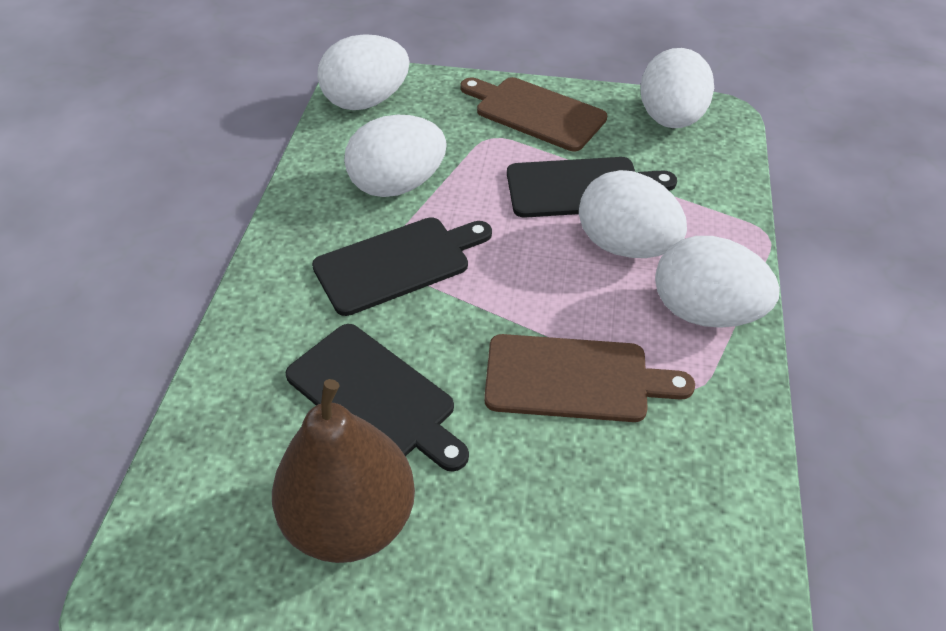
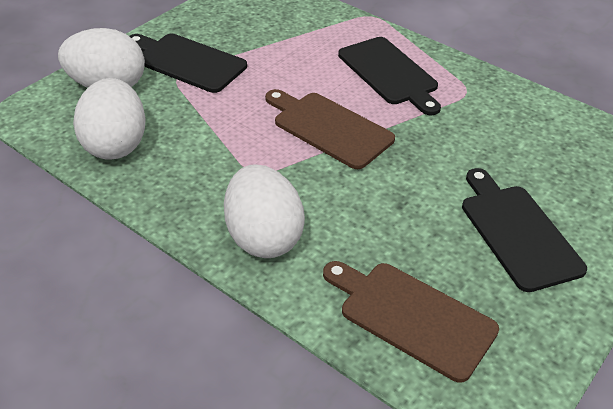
brown pear: [272,379,415,563] = 1 -> none = 0
white egg: [317,34,410,110] [344,115,447,197] [579,170,687,258] [640,48,714,128] [655,236,780,328] = 5 -> [58,28,145,88] [73,78,146,160] [224,164,305,258] = 3

